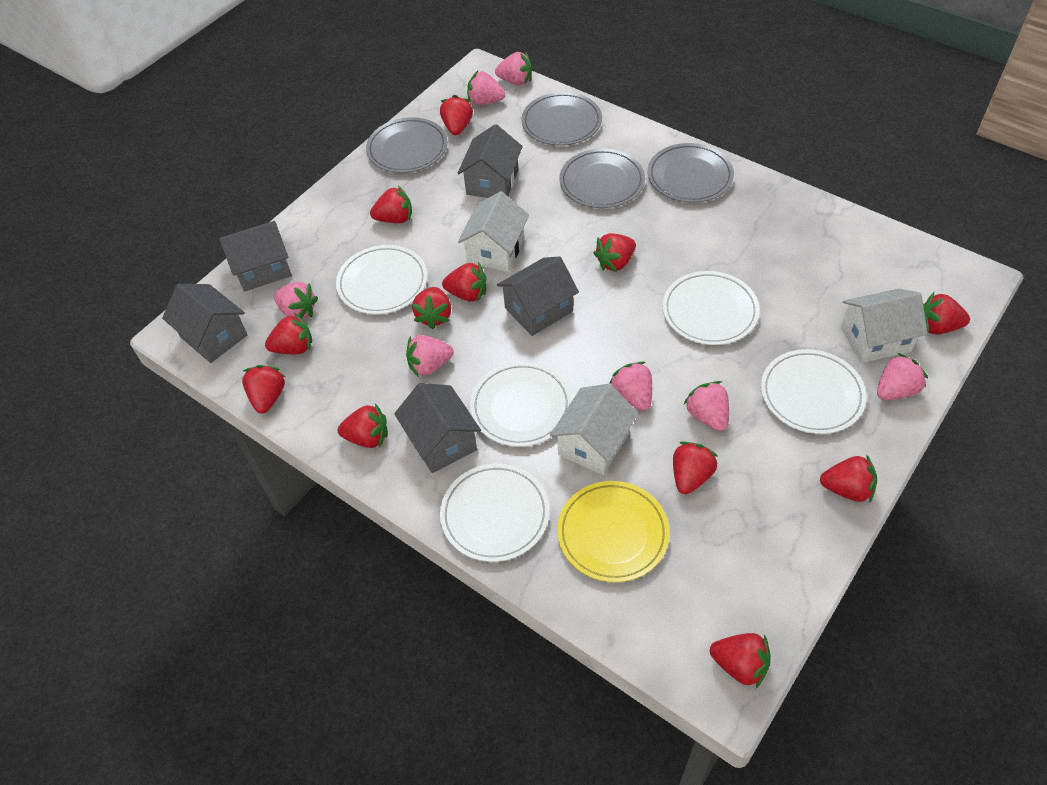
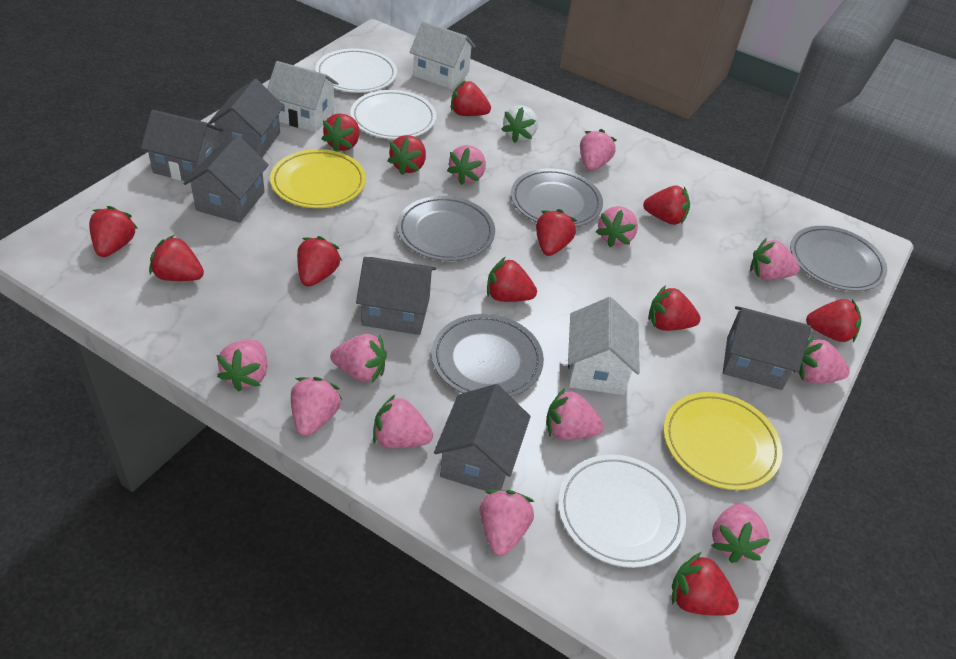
grey house: [162,284,247,363] [219,221,292,291] [394,383,481,473] [458,124,523,198] [497,257,579,336] = 5 -> [141,110,224,181] [184,135,269,223] [208,79,284,158] [356,257,436,335] [434,384,530,491] [723,306,811,390] = 6
pink strawberry: [274,282,318,319] [406,335,454,377] [467,71,505,105] [495,52,532,85] [609,362,652,411] [683,381,729,431] [877,353,928,400] = 7 -> [217,340,267,391] [291,377,342,436] [330,334,387,384] [373,395,433,448] [447,145,486,185] [479,490,534,556] [546,388,604,440] [580,129,617,171] [596,206,638,247] [711,503,770,563] [750,238,800,280] [794,336,850,384] = 12
white plate: [336,245,427,314] [440,464,549,562] [470,362,572,447] [662,271,760,345] [761,349,866,434] = 5 -> [315,49,397,93] [351,90,437,139] [558,454,686,568] = 3
white strawberry: none = 0 -> [501,105,538,143] = 1
yellow plate: [557,481,670,582] = 1 -> [270,149,366,208] [663,392,783,490] = 2

